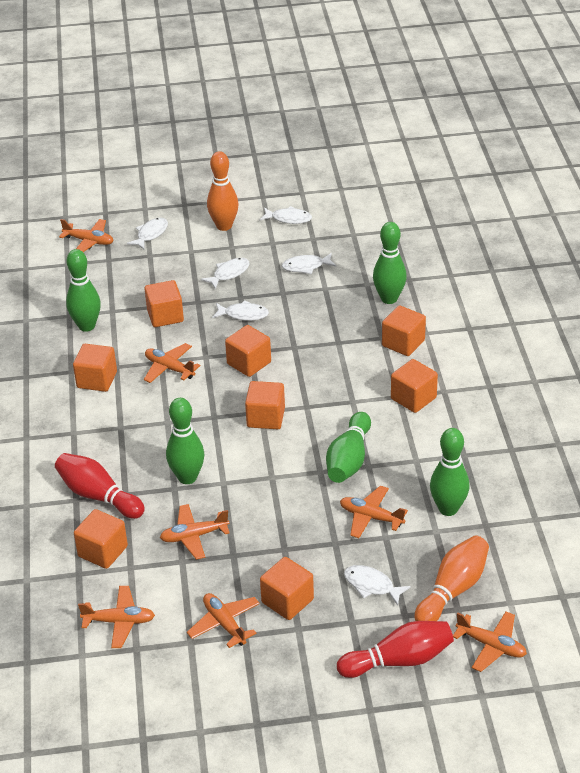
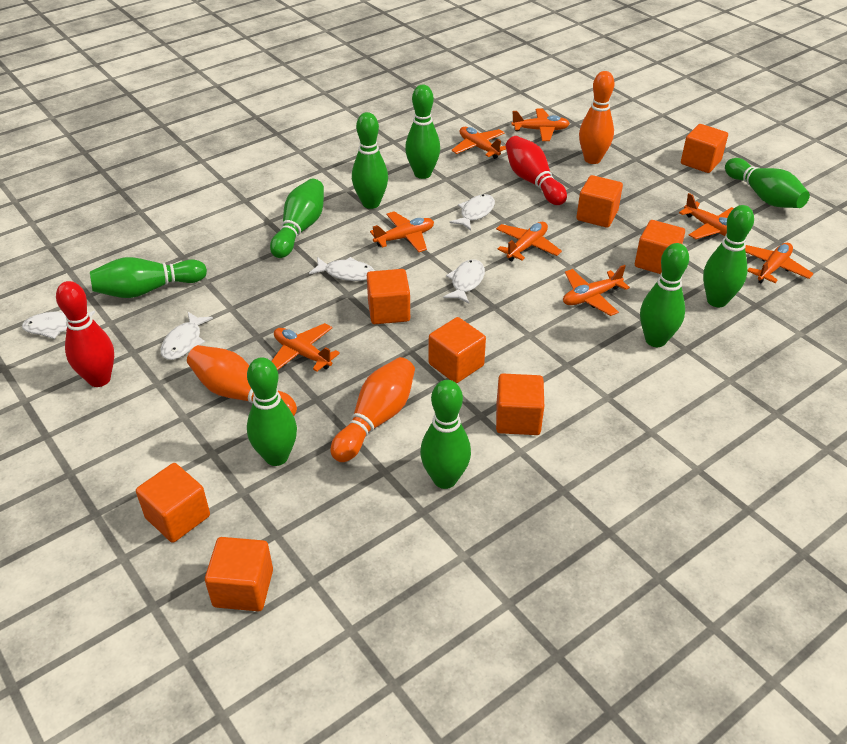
green bowling pin: [66,249,101,332] [166,398,204,484] [326,412,371,483] [373,222,407,304] [430,428,470,516] = 5 -> [90,257,207,298] [247,357,297,466] [270,179,324,258] [352,112,388,209] [405,85,440,179] [420,380,471,489] [640,243,689,347] [703,205,754,307] [725,158,810,208] = 9
orange bowling pin: [207,151,239,231] [415,535,489,621] = 2 -> [187,345,297,416] [331,357,415,462] [579,71,615,164] = 3
orange plane: [59,219,114,252] [78,586,155,648] [144,343,201,383] [160,504,230,560] [187,593,260,648] [340,486,408,538] [453,611,527,672] = 7 -> [271,323,340,372] [370,211,434,252] [451,127,506,159] [496,222,562,261] [511,109,570,141] [563,265,630,316] [679,193,734,239] [745,243,813,283] = 8
white fish: [127,218,168,249] [201,258,249,289] [212,300,269,321] [260,206,312,224] [282,253,336,274] [344,565,411,606] = 6 -> [22,311,95,339] [161,312,213,360] [309,257,375,281] [443,259,485,304] [449,194,495,231] = 5

